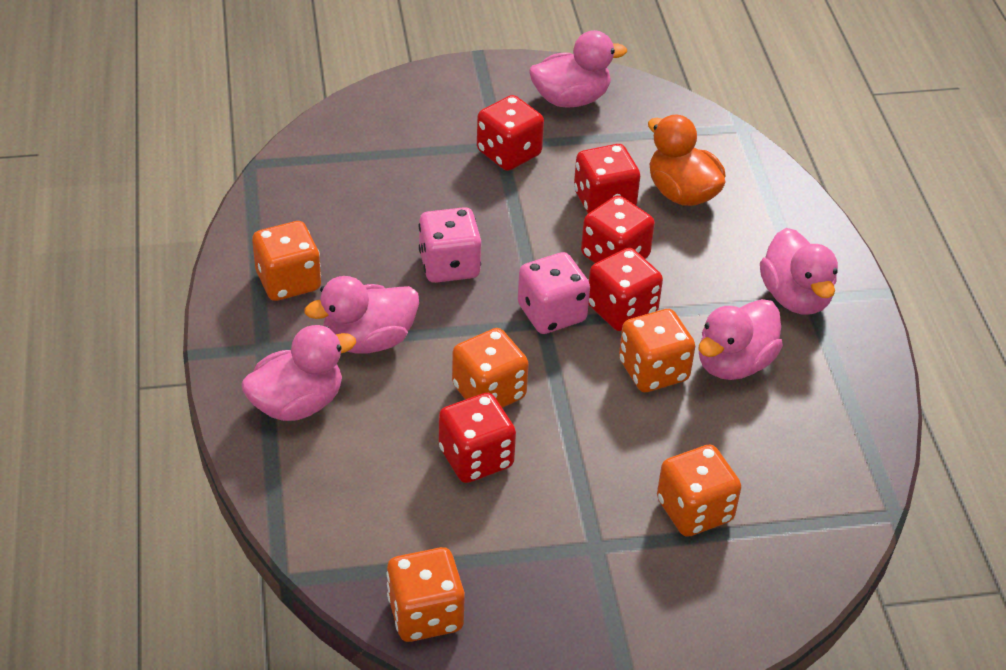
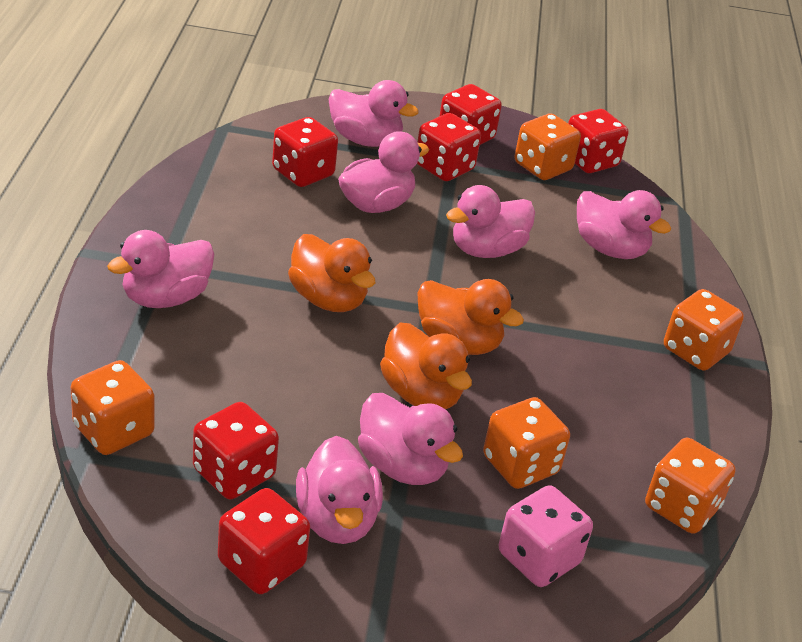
orange duck: [648,115,726,206] = 1 -> [288,234,375,312] [380,322,472,409] [417,279,524,355] = 3
pink dice: [419,207,481,283] [518,252,590,334] = 2 -> [499,485,593,587] = 1
pink duck: [241,325,356,421] [304,276,419,354] [529,30,627,108] [699,299,783,380] [760,228,838,314] = 5 -> [107,230,214,308] [296,436,383,544] [328,80,419,147] [338,131,429,213] [358,393,463,485] [446,185,535,258] [577,190,671,259] = 7
red dice: [439,393,516,483] [477,95,544,171] [574,144,640,213] [581,196,655,263] [589,248,663,331] = 5 -> [193,402,279,499] [218,488,310,594] [272,117,338,187] [417,113,481,181] [440,84,502,145] [568,109,628,173] = 6

